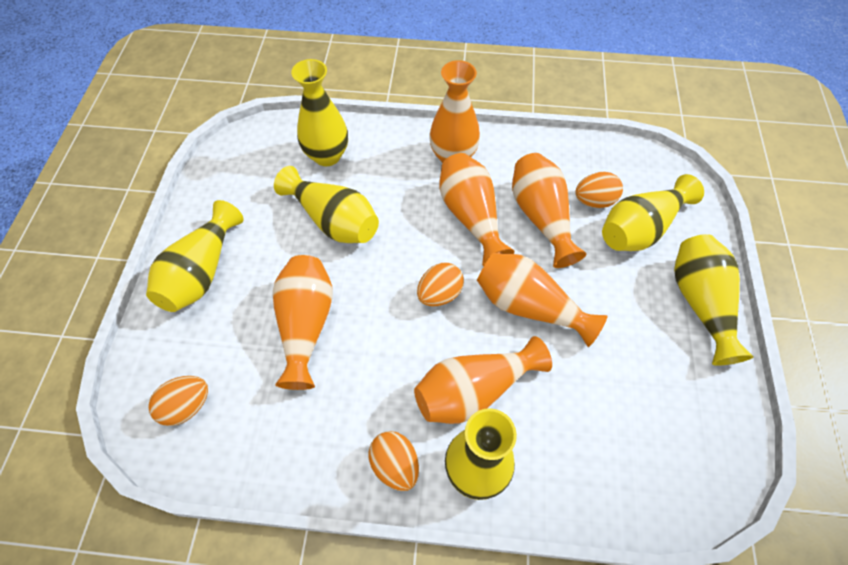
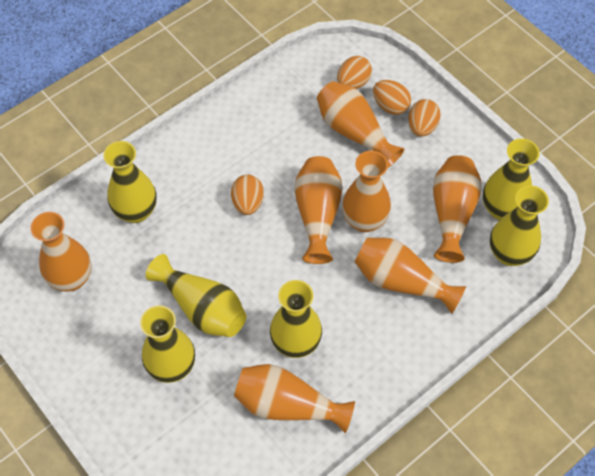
orange vase: [273,255,333,390] [414,336,552,424] [429,60,480,163] [439,153,514,266] [477,253,607,347] [512,153,586,268] = 6 -> [30,212,92,292] [234,364,355,434] [295,156,343,264] [317,81,404,168] [342,151,391,232] [355,238,466,314] [433,155,482,263] = 7

